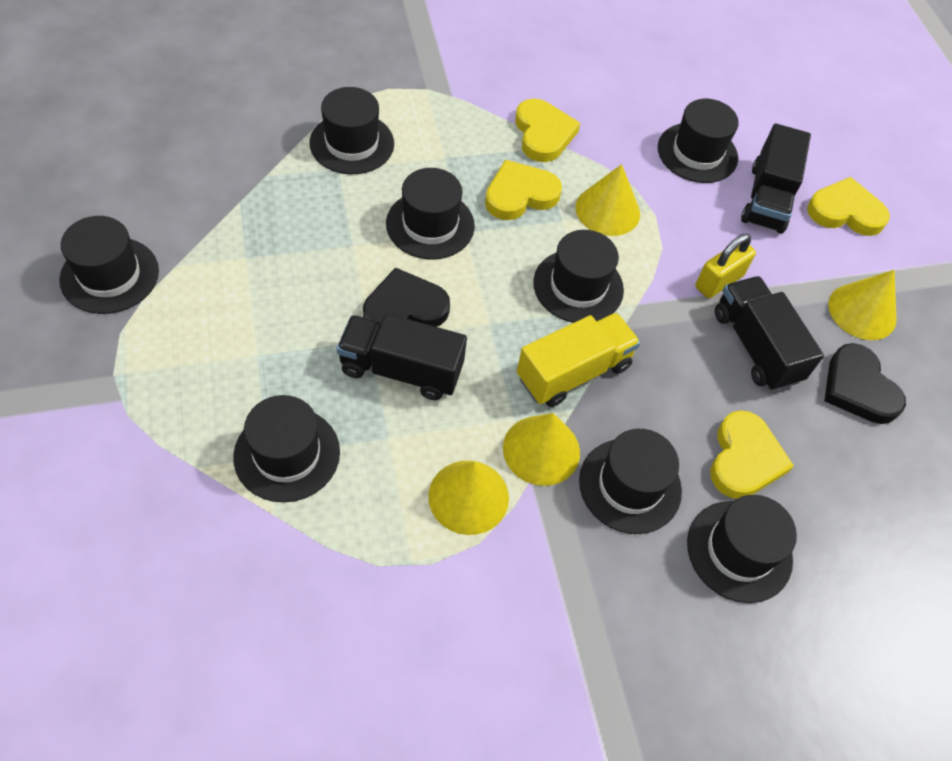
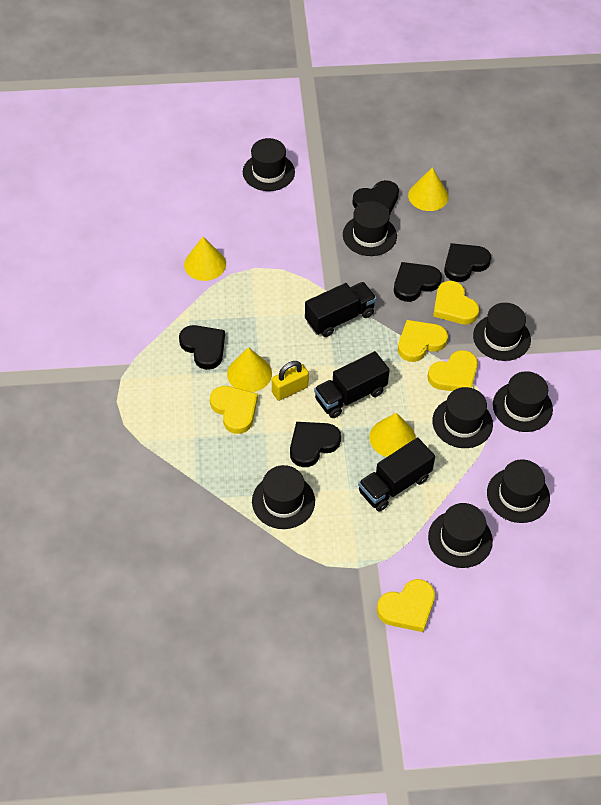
black heart: [363,267,450,327] [824,343,906,424] = 2 -> [179,325,225,370] [290,422,341,467] [352,180,399,214] [394,262,442,302] [444,243,491,282] = 5
yellow heart: [485,160,562,220] [515,99,580,162] [710,410,794,499] [807,177,890,236] = 4 -> [210,386,258,434] [377,579,435,632] [398,320,448,362] [428,350,478,391] [433,281,479,324] = 5
yellow truck: [517,313,641,407] = 1 -> none = 0

